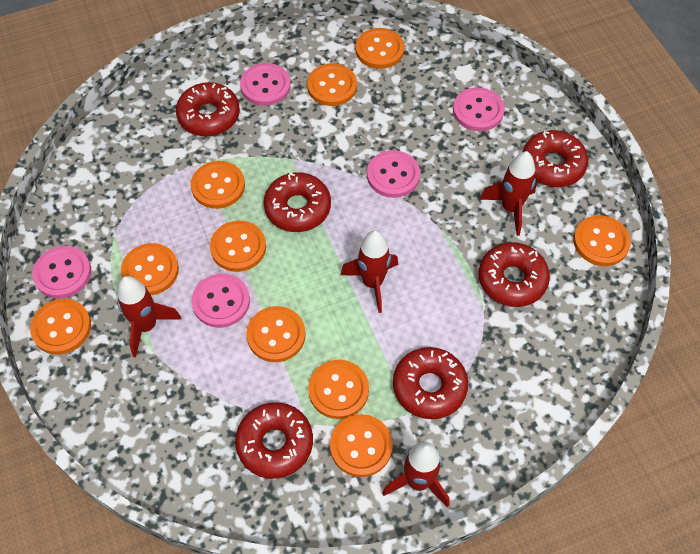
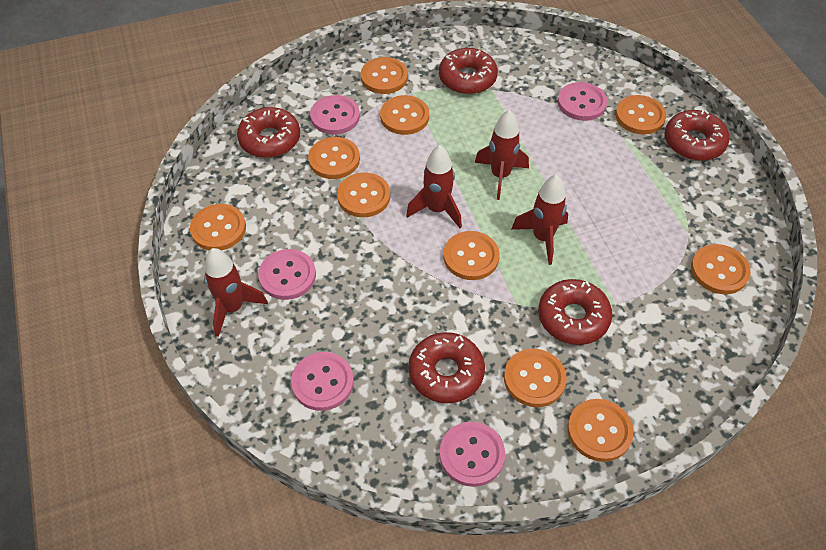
red donut: [176,82,240,136] [235,402,313,479] [264,172,331,232] [393,347,468,419] [479,242,550,307] [523,130,588,187] = 6 -> [237,107,300,158] [409,332,485,403] [439,48,498,94] [538,279,612,345] [665,110,730,161] = 5

